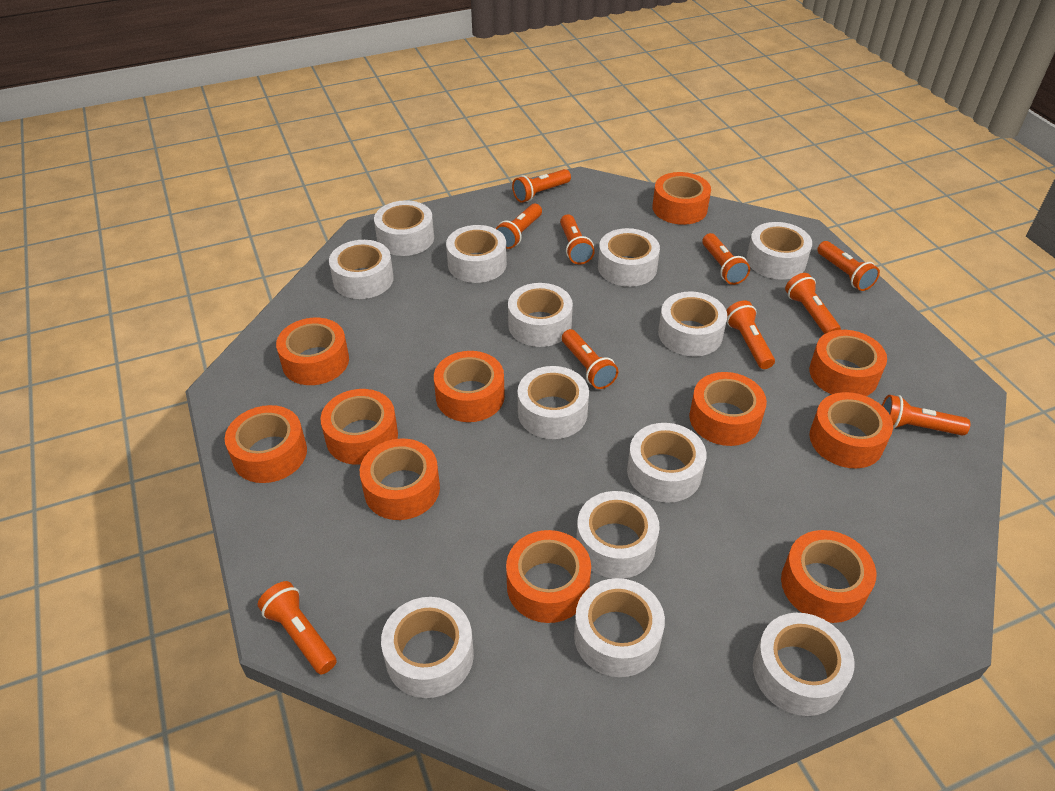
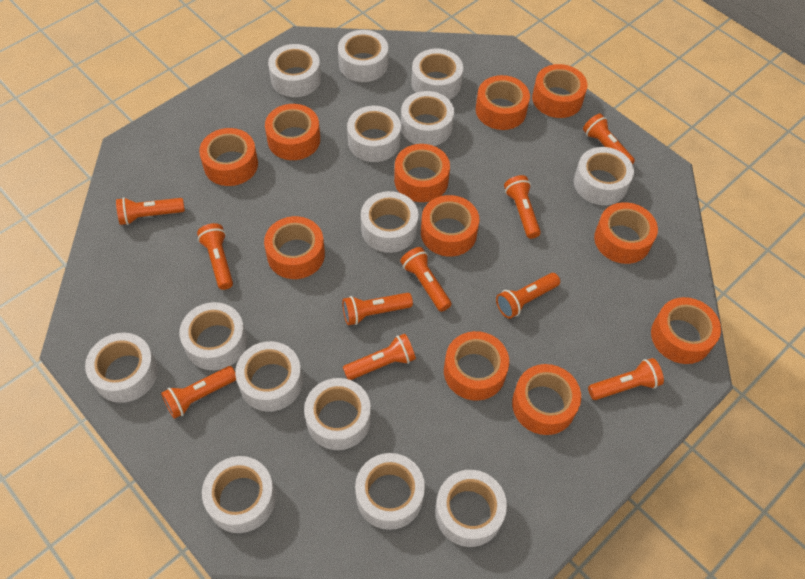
white tape: [329,240,394,299] [374,200,434,256] [381,597,474,698] [446,225,507,283] [508,283,573,347] [518,366,589,439] [574,578,665,677] [576,491,660,579] [598,228,660,287] [627,423,707,503] [658,291,727,357] [747,222,812,280] [753,613,855,716] = 13 -> [85,333,158,403] [179,302,247,370] [202,456,276,533] [235,341,303,412] [268,44,321,97] [304,378,371,450] [338,30,388,82] [347,106,401,162] [355,453,425,530] [361,191,418,253] [401,91,454,146] [412,49,463,100] [435,470,507,547] [574,147,634,205] = 14

